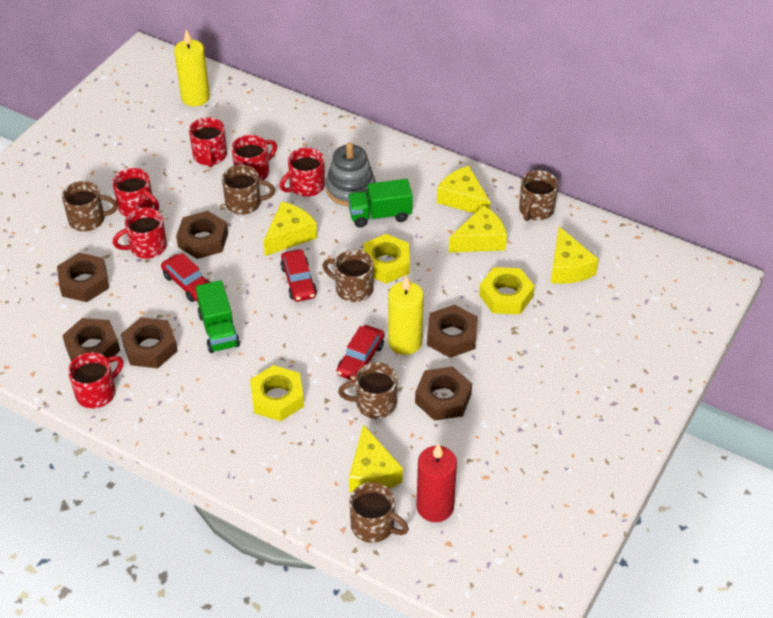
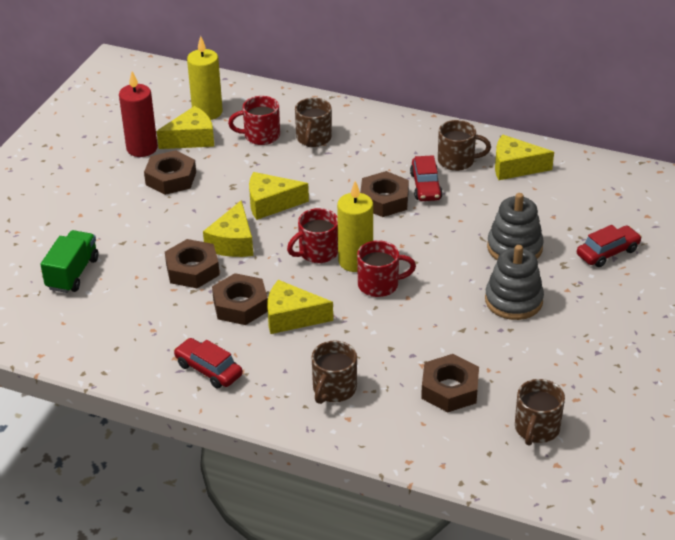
brown mug: [62,181,118,231] [222,165,275,215] [322,250,374,302] [338,362,398,419] [349,482,409,543] [519,170,558,221] = 6 -> [295,98,332,147] [312,340,357,404] [438,120,491,171] [515,379,565,446] = 4
brown nut: [57,253,109,302] [62,318,120,362] [121,317,178,368] [176,211,228,259] [415,366,472,421] [427,305,478,358] = 6 -> [144,150,196,195] [165,239,220,288] [212,273,268,325] [360,171,409,217] [421,354,479,412] = 5
green truck: [196,280,240,353] [348,179,413,228] = 2 -> [40,230,99,293] = 1
grey stacking toy: [326,142,375,206] = 1 -> [485,245,544,320] [487,193,544,260] = 2
red mug: [68,352,123,408] [112,168,159,217] [113,207,167,259] [189,117,227,167] [231,135,277,180] [280,147,325,197] = 6 -> [228,96,280,145] [287,208,338,263] [357,240,416,297] = 3
yellow nut: [250,365,304,421] [363,234,410,284] [479,267,535,314] = 3 -> none = 0

